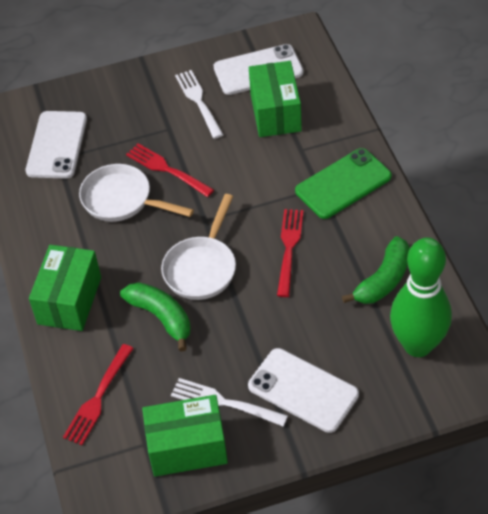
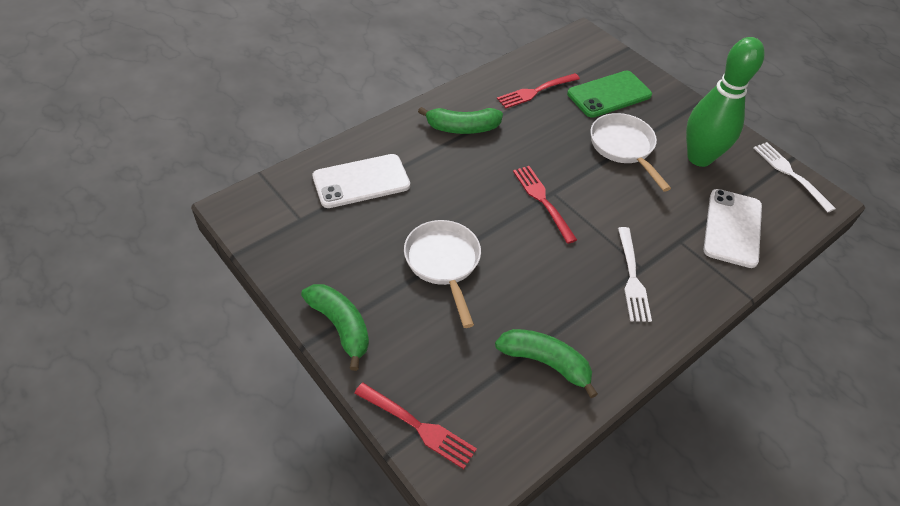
green banana: [120,282,191,351] [342,236,410,304] = 2 -> [301,284,369,371] [418,107,503,134] [495,329,598,398] = 3
green box: [29,245,101,331] [142,395,228,477] [249,61,302,137] = 3 -> none = 0
white phone: [26,111,87,179] [213,44,303,95] [248,348,359,433] = 3 -> [312,154,410,208] [703,189,762,268] = 2

